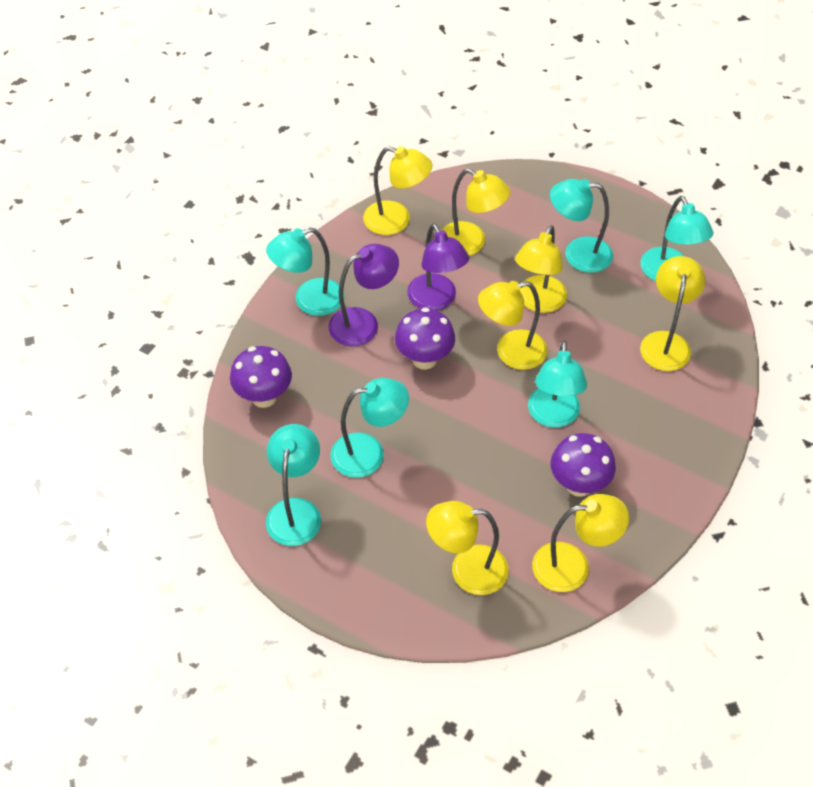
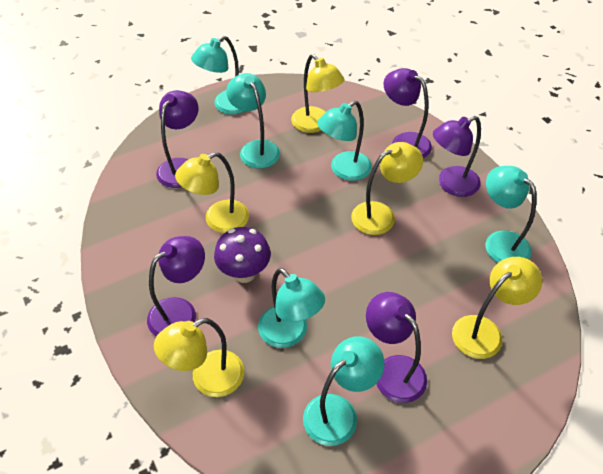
purple lamp: [328,244,399,346] [407,224,469,311] = 2 -> [147,236,205,336] [156,90,199,188] [366,292,427,403] [384,68,432,158] [433,116,481,197] = 5
purple mushroom: [230,346,292,408] [395,307,455,370] [551,433,616,497] = 3 -> [214,227,271,283] = 1
yellow lamp: [363,146,432,235] [426,501,509,595] [441,168,511,256] [478,281,547,370] [515,225,567,313] [532,494,629,592] [640,256,706,371] = 7 -> [154,318,244,397] [175,152,249,233] [291,54,345,133] [351,142,423,235] [452,257,542,359] = 5

